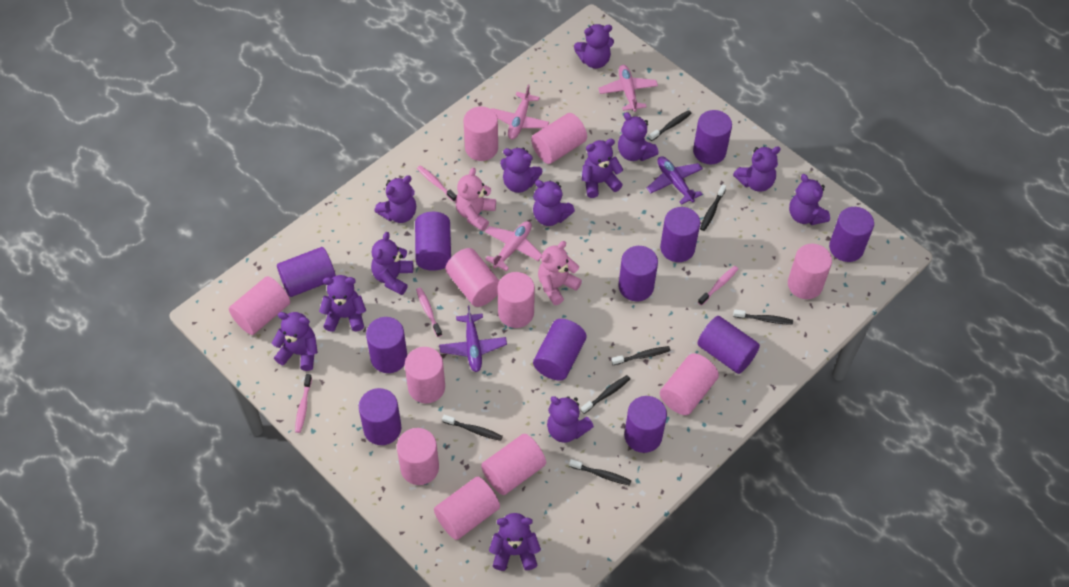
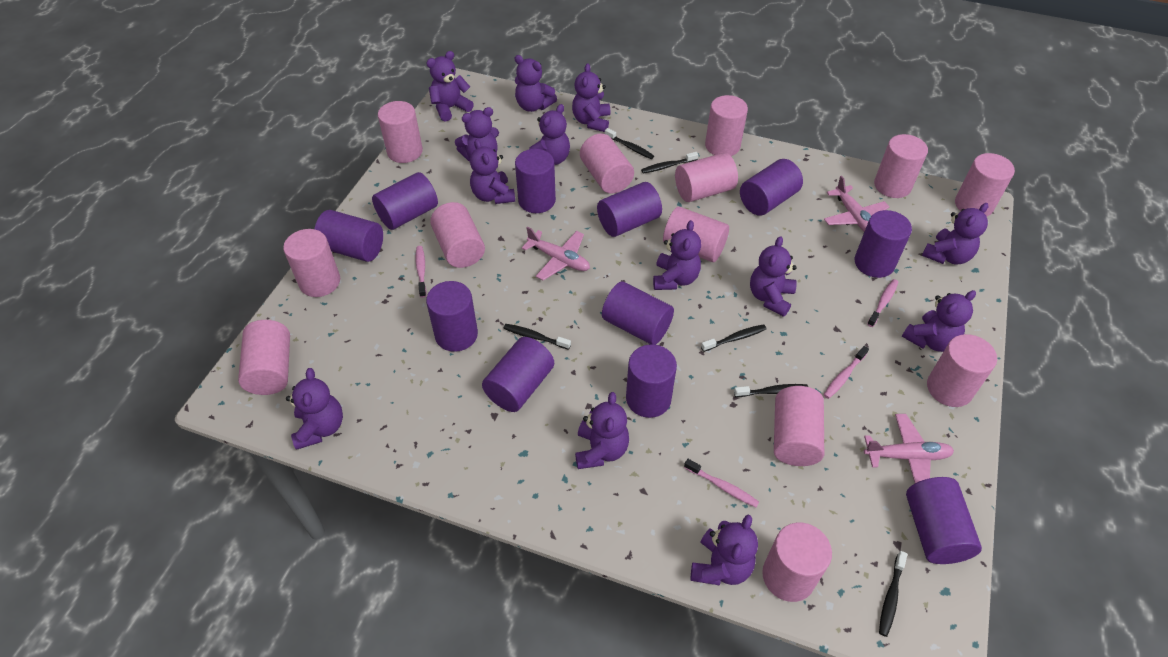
black toothbrush: [442,415,503,441] [569,459,631,486] [581,375,630,414] [611,346,670,365] [649,110,692,141] [700,184,726,231] [733,309,793,325] = 7 -> [503,324,571,350] [605,128,654,159] [641,152,698,173] [701,324,766,352] [734,384,808,397] [879,551,907,637] = 6
pink cylinder: [229,276,290,335] [397,428,439,485] [405,347,445,404] [434,477,500,540] [445,248,499,307] [463,107,498,161] [481,434,546,495] [498,272,535,328] [531,113,587,164] [660,353,719,415] [788,244,832,299] = 11 -> [238,320,290,395] [283,229,340,297] [378,101,423,163] [430,202,485,268] [580,133,634,194] [663,207,729,262] [675,153,738,202] [705,95,748,156] [762,523,832,602] [774,386,824,466] [874,134,928,198] [927,334,997,407] [955,153,1015,217] = 13
pink teddy bear: [455,168,496,231] [538,241,582,305] = 2 -> none = 0
purple plane: [439,305,507,372] [647,156,703,205] = 2 -> none = 0

